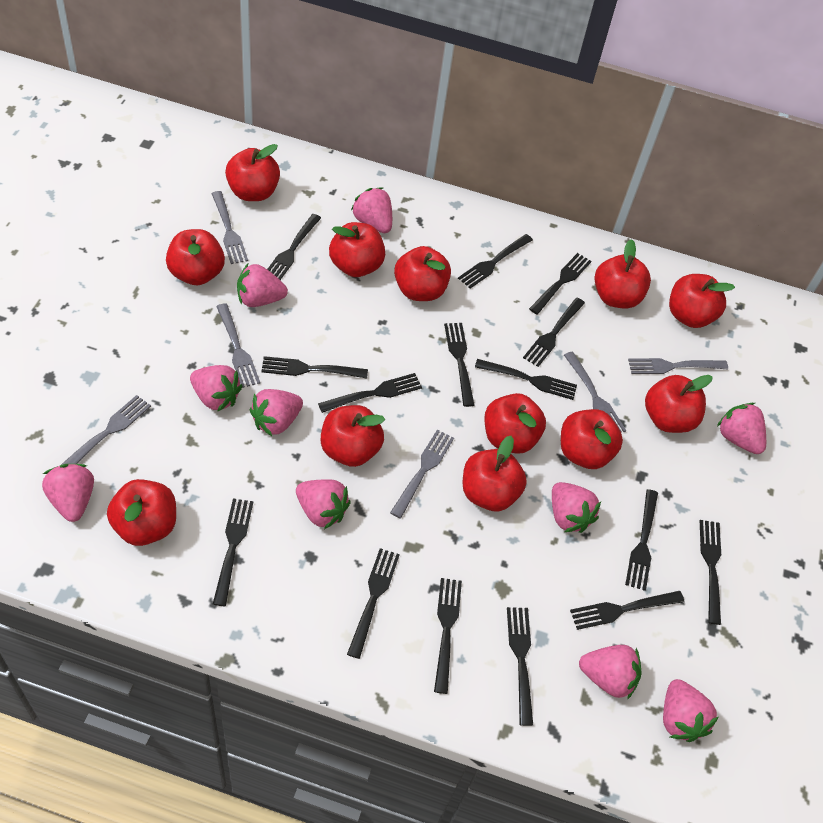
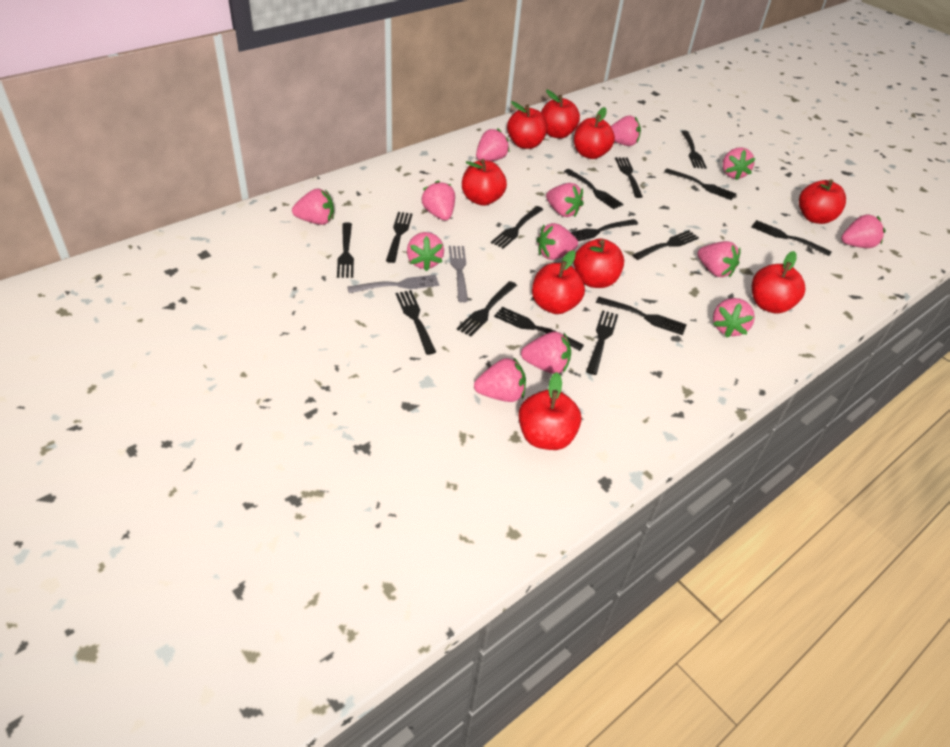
grey fork: [61,395,151,465] [211,191,248,264] [216,303,260,388] [390,430,454,518] [564,352,627,433] [628,358,728,374] = 6 -> [347,275,439,293] [449,246,468,302] = 2
pink strawberry: [42,464,94,522] [190,365,242,412] [237,264,288,307] [250,389,303,436] [296,479,351,529] [351,188,392,233] [552,482,601,533] [579,645,641,700] [663,679,719,742] [717,403,766,454] = 10 -> [292,188,334,225] [407,232,444,271] [421,180,455,220] [474,357,526,402] [476,129,510,161] [521,331,571,374] [537,223,578,260] [546,183,584,217] [611,115,641,146] [697,241,741,277] [713,298,755,338] [723,147,756,180] [841,214,886,248] = 13
red apple: [107,479,176,546] [166,229,225,285] [225,144,280,201] [321,405,385,467] [329,222,385,277] [394,246,451,301] [462,436,527,511] [484,393,546,454] [561,409,623,469] [595,239,651,308] [645,375,713,433] [669,274,735,328] = 12 -> [462,159,507,206] [507,101,547,149] [518,372,582,450] [532,250,585,314] [541,90,580,139] [573,239,624,288] [574,107,615,159] [752,251,805,314] [799,179,846,224] = 9

